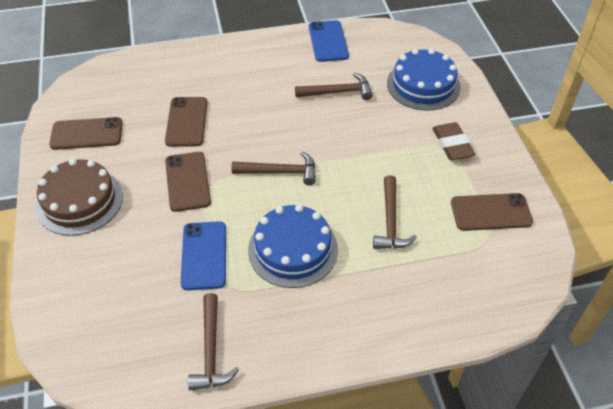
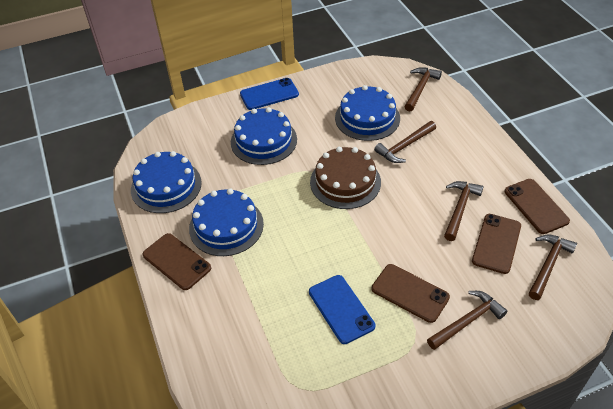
blue cake: [248,204,338,288] [387,49,461,111] = 2 -> [131,151,202,213] [189,188,264,256] [231,107,297,165] [335,85,400,141] = 4
brown eraser: [432,122,475,160] = 1 -> none = 0
brown hammer: [188,293,239,390] [231,152,316,185] [295,73,373,100] [373,175,417,249] = 4 -> [374,121,436,163] [404,67,442,111] [427,291,508,350] [444,181,484,241] [529,234,577,300] = 5

